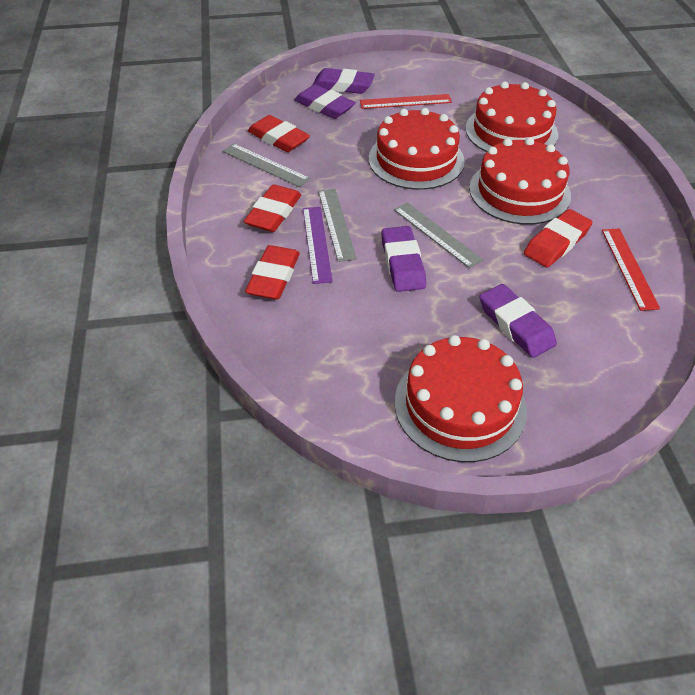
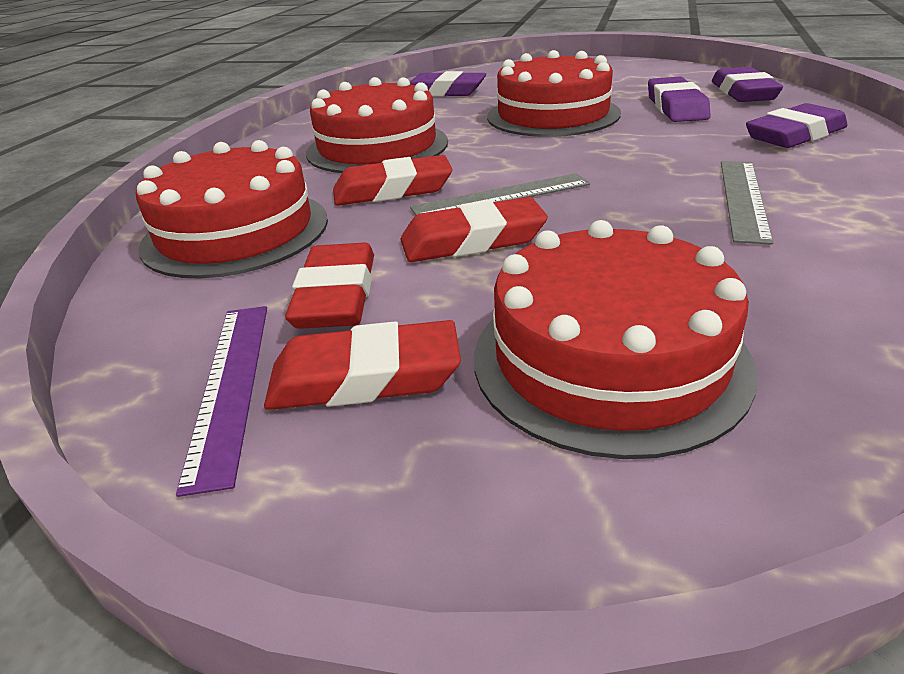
grey ruler: [223,143,310,187] [318,189,357,262] [394,202,483,268] = 3 -> [410,173,590,215] [721,161,773,245] = 2
red ruler: [360,94,452,109] [602,228,660,311] = 2 -> none = 0

